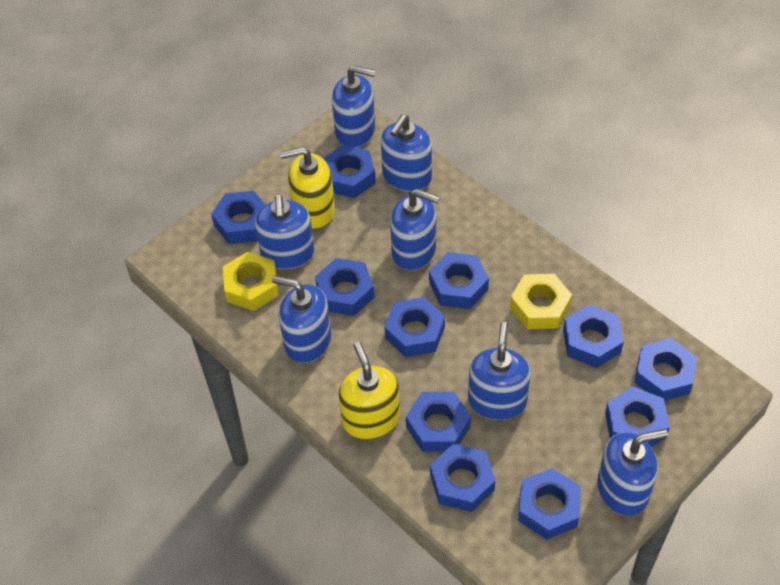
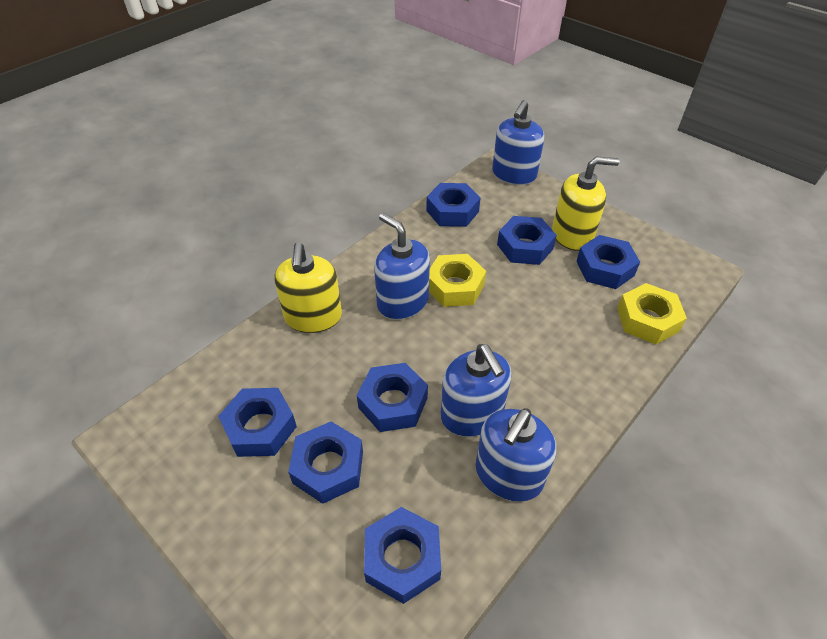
blue nut: [211,191,265,244] [315,258,375,316] [323,144,376,198] [384,297,445,357] [406,392,471,452] [429,252,489,309] [430,443,496,512] [518,468,581,540] [563,305,624,368] [605,386,670,447] [634,338,697,401] = 11 -> [218,388,297,457] [288,421,363,504] [357,363,428,432] [364,507,441,604] [426,183,480,227] [497,216,557,265] [576,235,640,289] = 7
blue soap dispenser: [255,194,314,269] [272,276,331,363] [332,65,376,147] [381,114,432,191] [390,189,440,270] [468,322,531,420] [597,429,668,516] = 7 -> [374,213,430,320] [441,344,511,437] [475,408,556,502] [492,100,544,185] = 4

